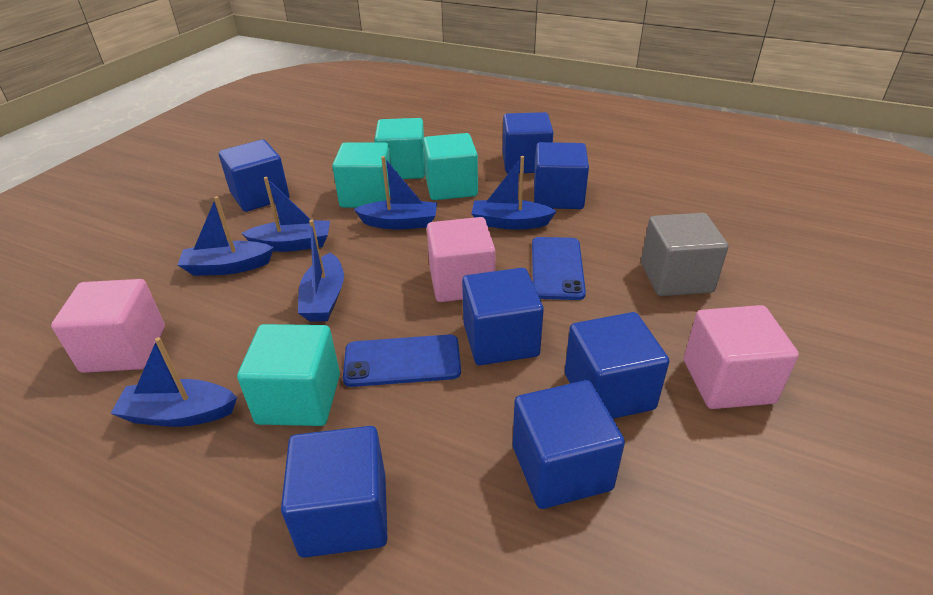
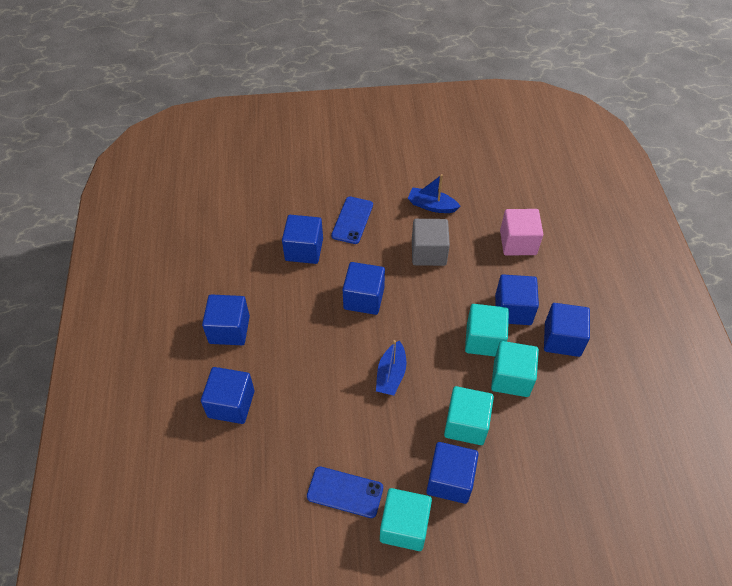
blue boat: [110,337,237,427] [178,196,274,276] [241,177,330,252] [298,220,344,322] [354,156,437,229] [471,156,557,230] = 6 -> [376,340,407,396] [408,174,461,213] = 2
pink cube: [51,279,165,373] [427,217,495,302] [684,305,799,409] = 3 -> [500,209,543,255] = 1

